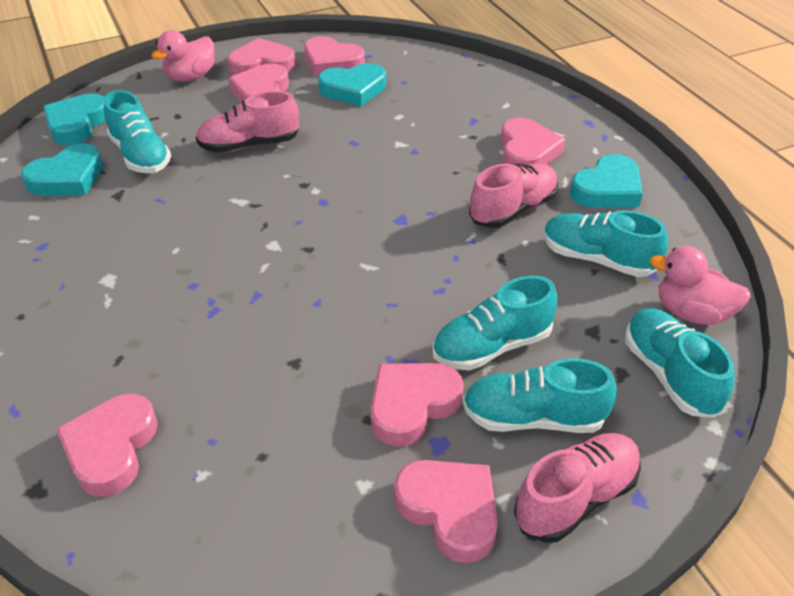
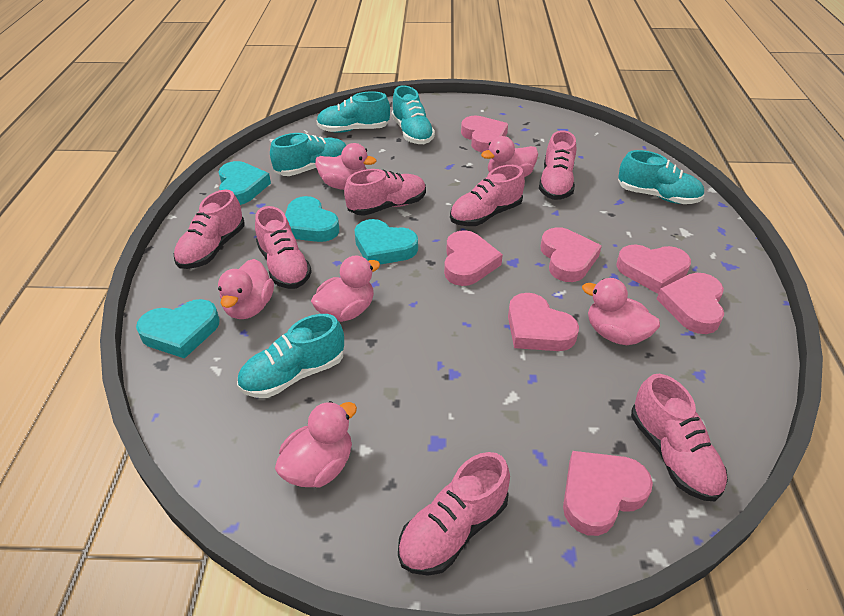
pink duck: [151,30,215,82] [649,246,751,325] = 2 -> [218,259,274,319] [275,401,357,488] [311,256,380,322] [315,143,376,190] [481,136,538,177] [582,278,660,345] = 6
pink shoe: [196,91,299,153] [469,163,558,228] [514,433,641,543] = 3 -> [174,190,245,269] [255,206,312,289] [344,169,426,216] [398,452,510,576] [450,165,525,226] [539,130,576,200] [631,374,728,501] = 7

